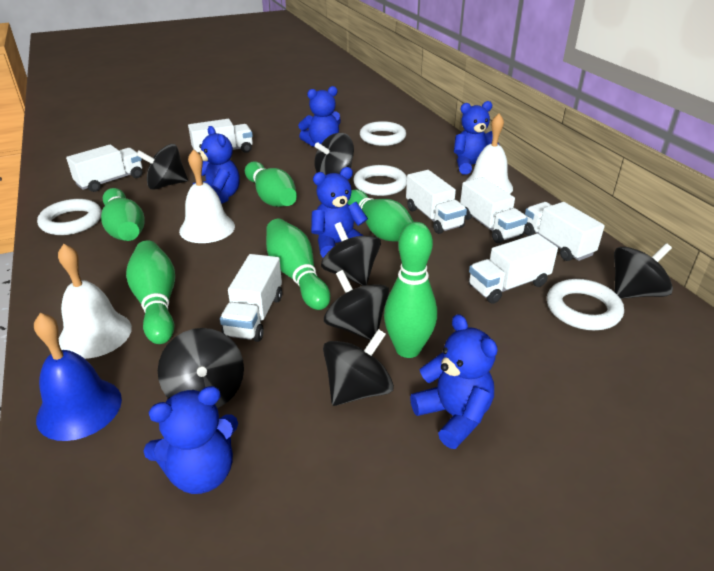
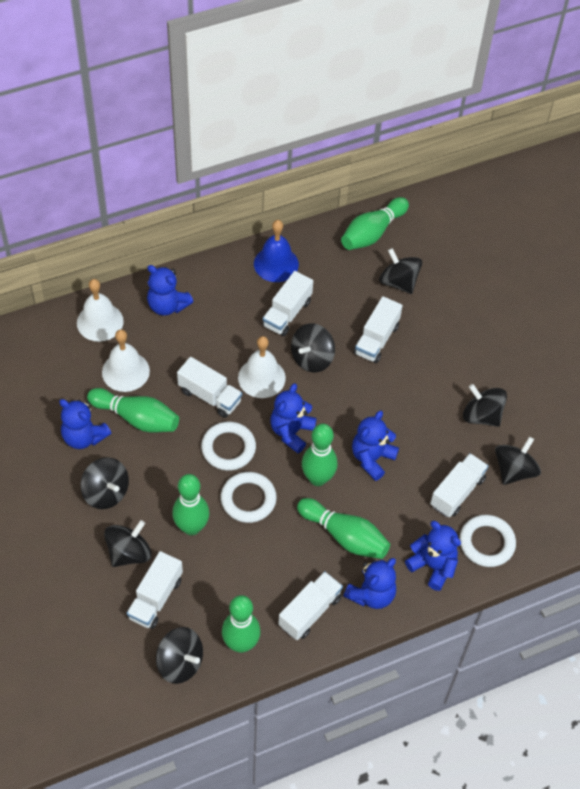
white ring: [37,199,102,235] [353,165,407,196] [360,121,406,146] [547,279,624,330] = 4 -> [201,421,256,471] [221,472,277,523] [460,515,516,567] = 3
white truck: [66,145,143,192] [188,119,253,153] [220,254,282,342] [406,170,467,234] [460,177,528,243] [469,234,558,304] [524,202,605,261] = 7 -> [127,551,183,629] [177,357,242,418] [262,271,313,336] [278,571,343,640] [354,296,403,363] [430,453,488,517] = 6

